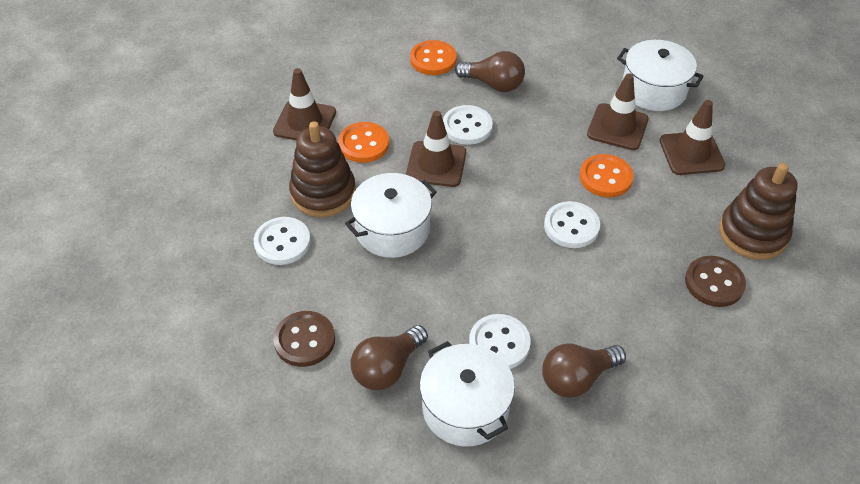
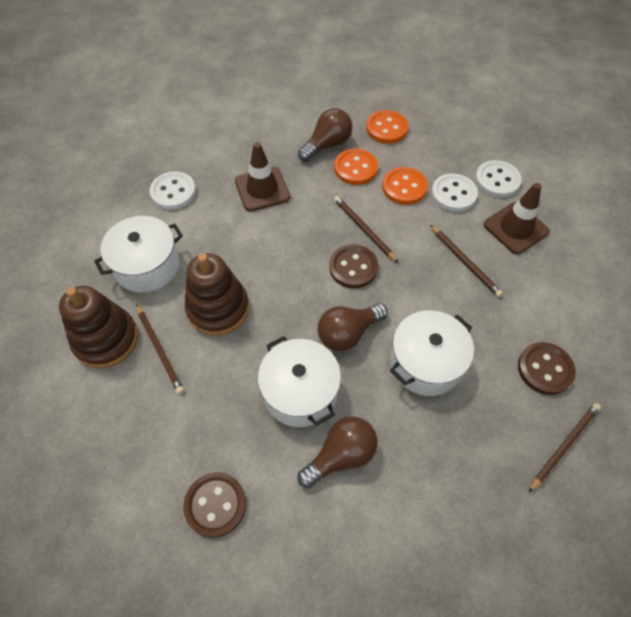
brown button: [273,311,335,367] [685,256,746,307] = 2 -> [183,472,246,538] [329,244,378,288] [518,342,576,395] = 3
brown pencil: none = 0 -> [136,304,184,394] [334,196,398,262] [430,225,503,297] [528,403,601,493] = 4
brown traffic cone: [273,68,336,140] [406,111,466,187] [587,73,649,150] [660,100,725,175] = 4 -> [235,142,290,212] [484,183,550,254] = 2
white button: [254,217,311,265] [443,105,493,145] [469,314,531,369] [544,201,600,248] = 4 -> [150,171,196,210] [431,174,478,212] [475,160,522,197] = 3

